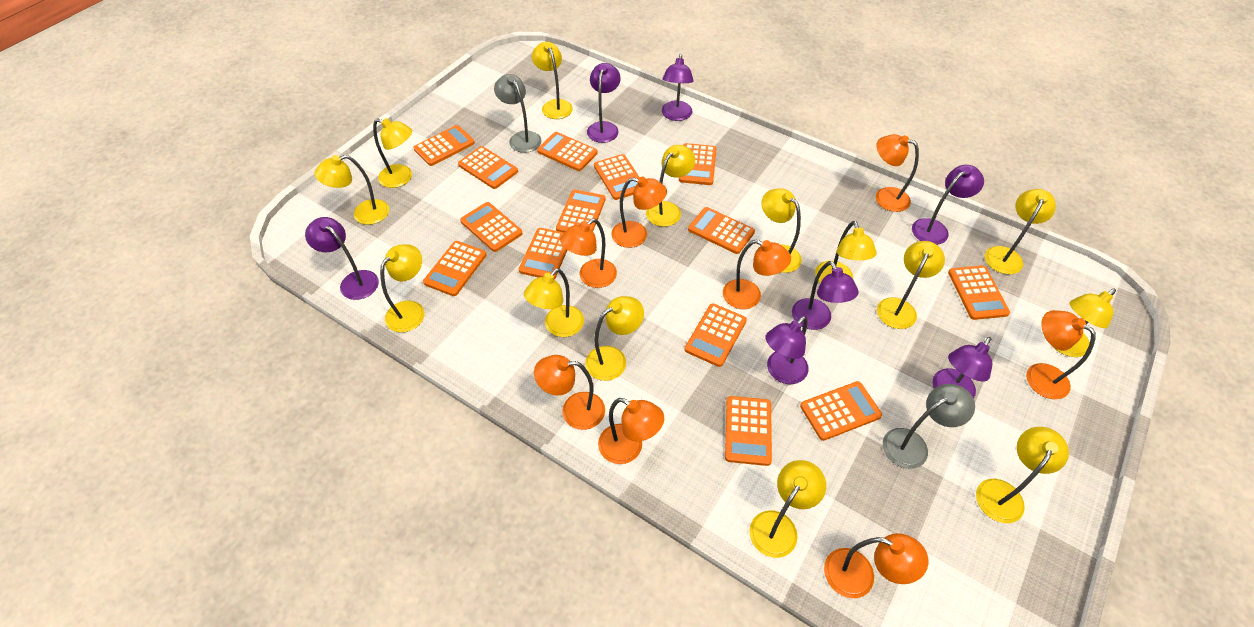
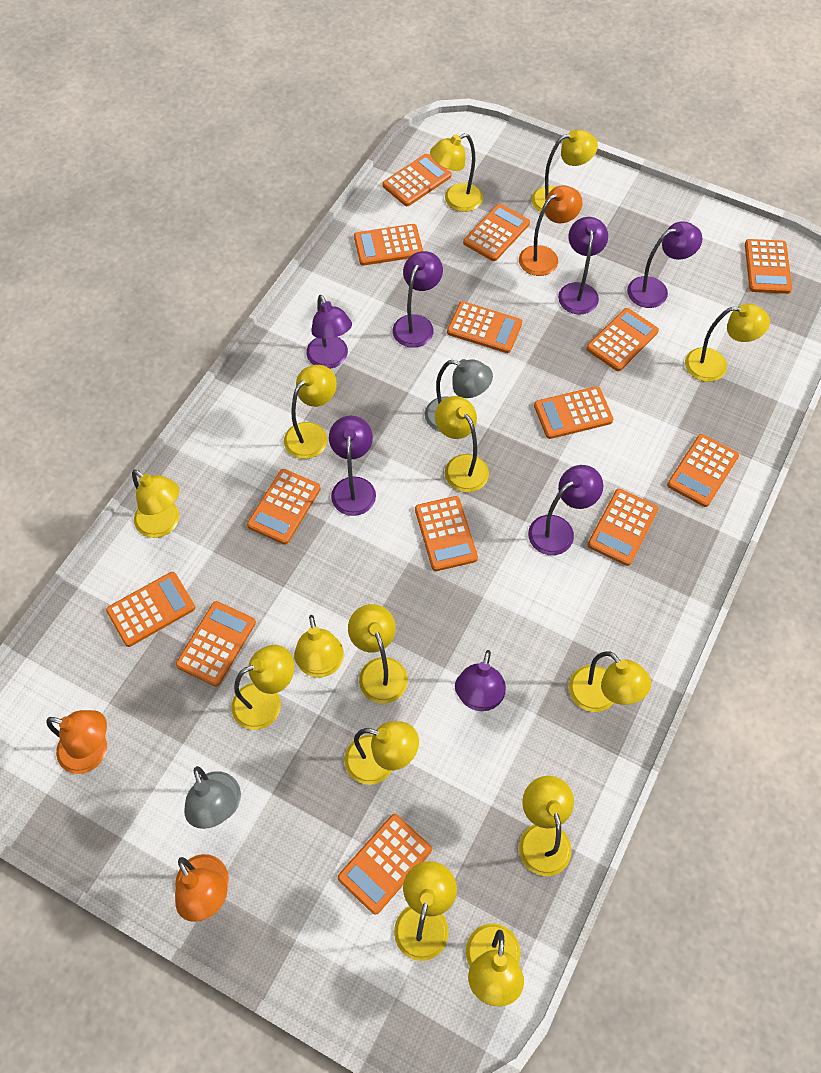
orange lamp: [534,355,605,430] [560,219,617,288] [598,398,664,464] [611,177,667,248] [723,240,791,309] [824,533,928,598] [876,134,919,212] [1026,310,1096,399] = 8 -> [46,710,107,774] [175,854,229,922] [519,185,583,276] = 3

